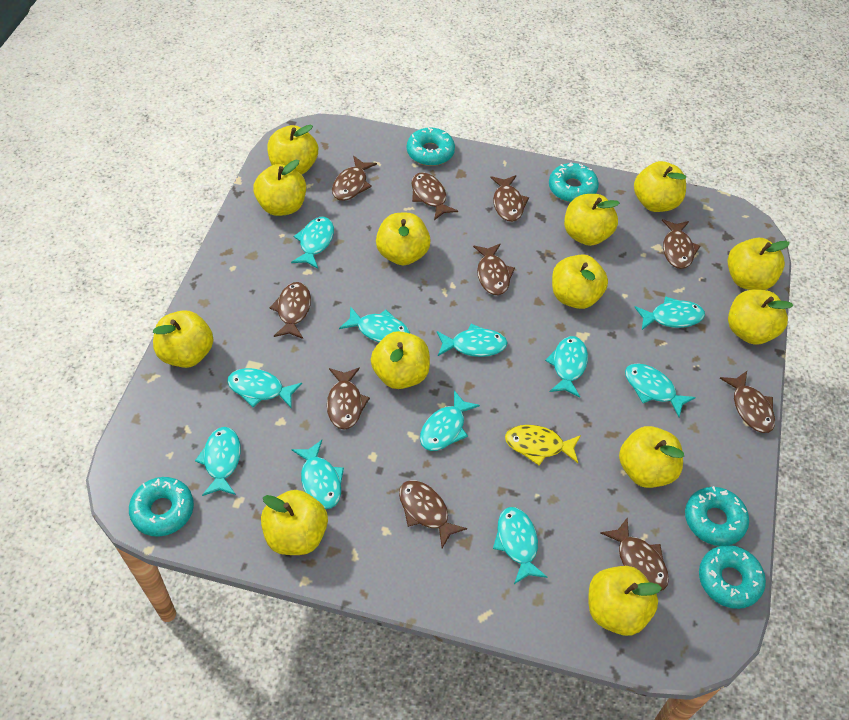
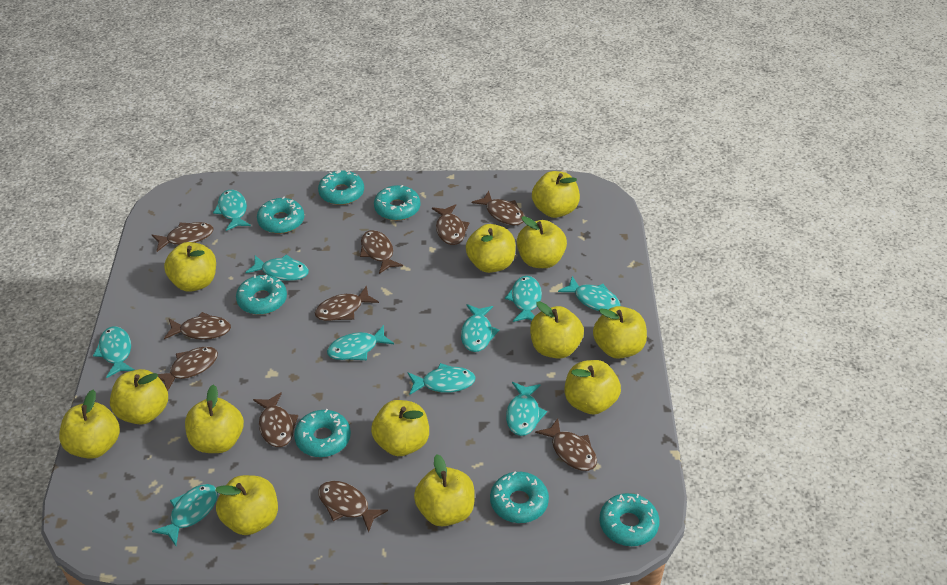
turquoise donut: [129,477,194,537] [407,128,455,166] [549,162,599,202] [685,486,749,546] [699,545,766,609] = 5 -> [236,275,287,315] [257,197,304,234] [294,409,351,457] [318,170,364,205] [374,185,420,221] [490,471,549,523] [599,493,659,546] = 7
turquoise fish: [195,427,241,496] [227,368,302,408] [291,217,334,269] [291,440,344,509] [339,306,410,342] [420,390,480,451] [437,324,508,357] [493,507,547,584] [545,336,588,398] [625,363,696,417] [634,296,705,330] = 11 -> [93,326,134,378] [152,484,218,546] [213,190,251,231] [245,254,309,281] [327,325,394,360] [407,363,476,395] [461,304,499,352] [505,276,542,322] [506,382,547,436] [558,276,621,311] = 10
yellow fish: [505,425,581,465] = 1 -> none = 0

